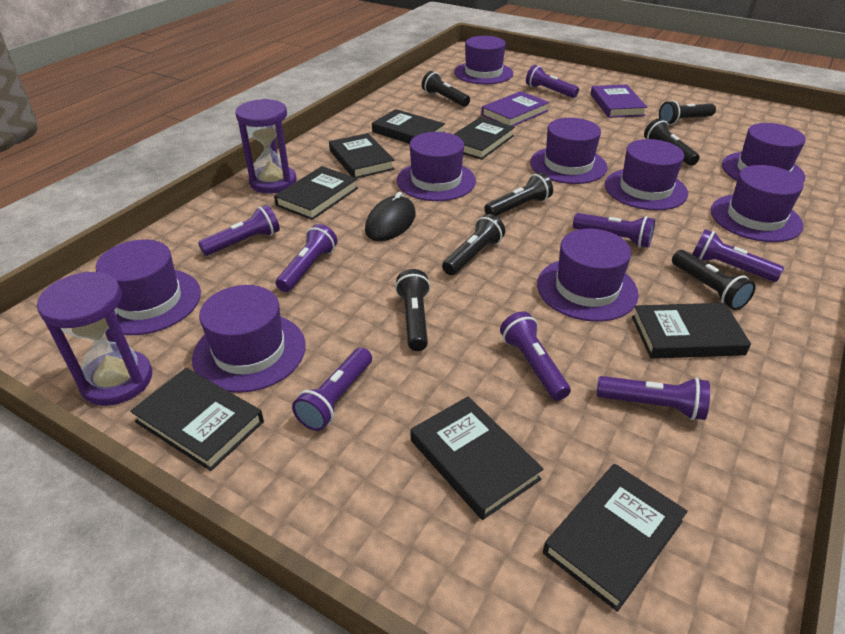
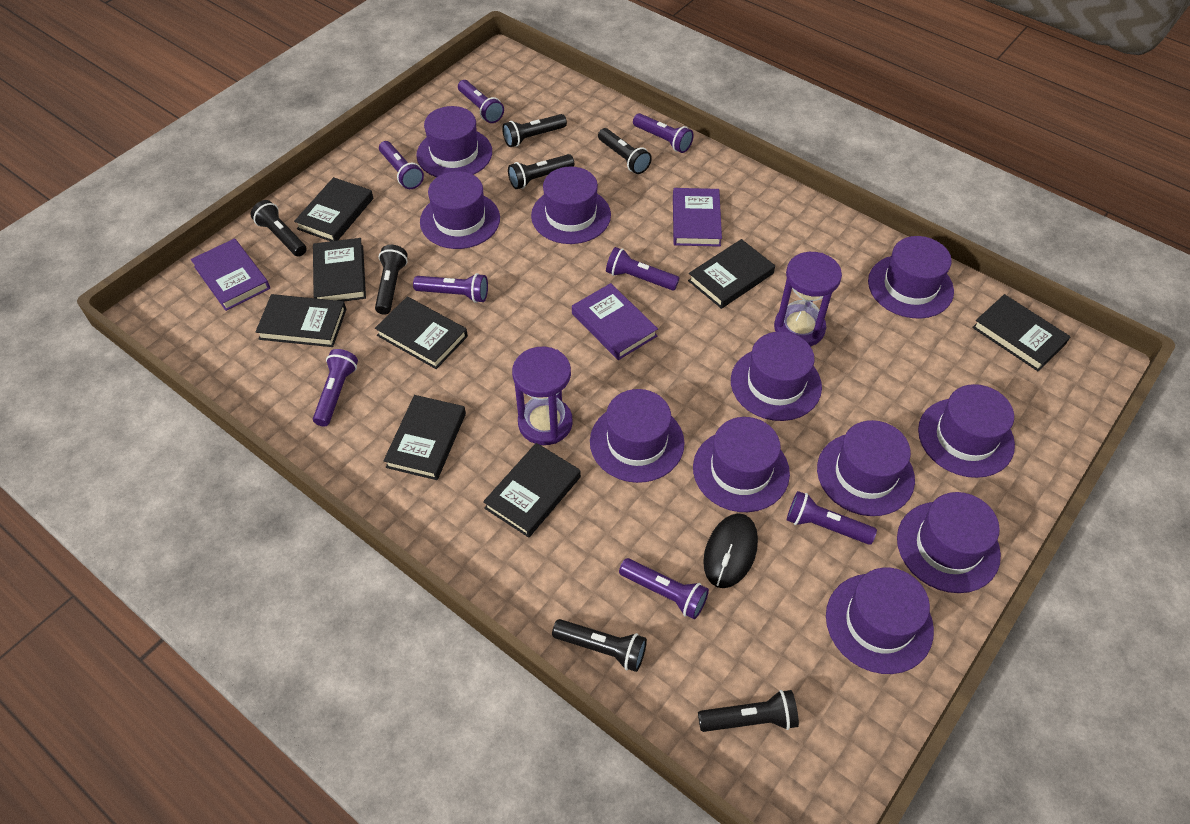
purple book: [481,91,549,126] [591,84,647,118] = 2 -> [191,238,270,311] [572,283,658,360] [673,188,722,247] = 3
purple hat: [96,240,201,335] [192,285,306,393] [397,132,476,201] [454,36,513,84] [530,118,608,184] [537,229,639,322] [605,139,688,211] [711,165,804,242] [722,123,806,183] = 9 -> [416,106,492,177] [420,171,500,249] [531,166,611,244] [590,389,685,483] [693,417,790,512] [731,331,822,421] [817,420,915,516] [826,567,934,674] [868,236,954,319] [897,492,1001,593] [918,384,1015,478] = 11

